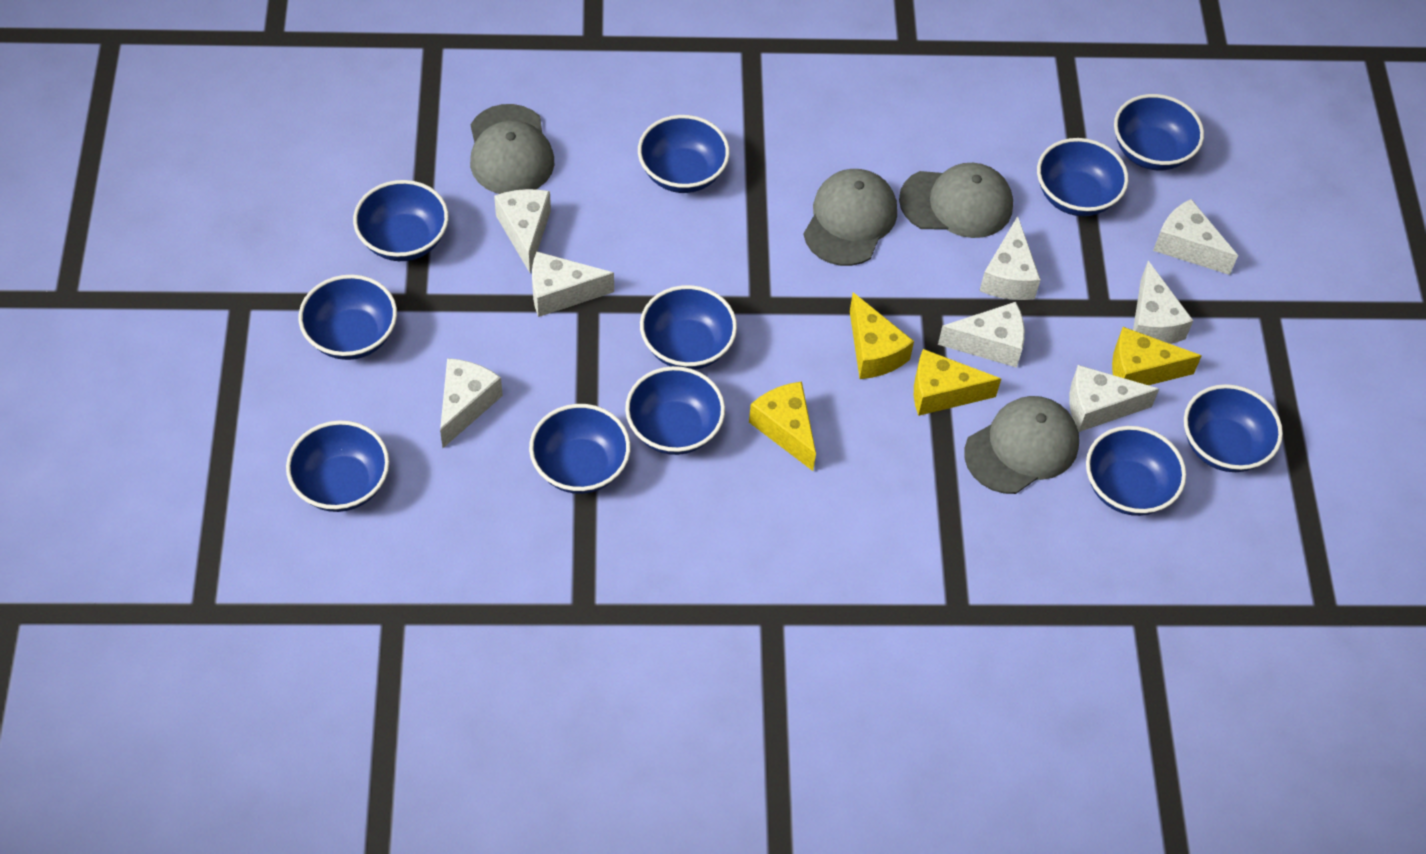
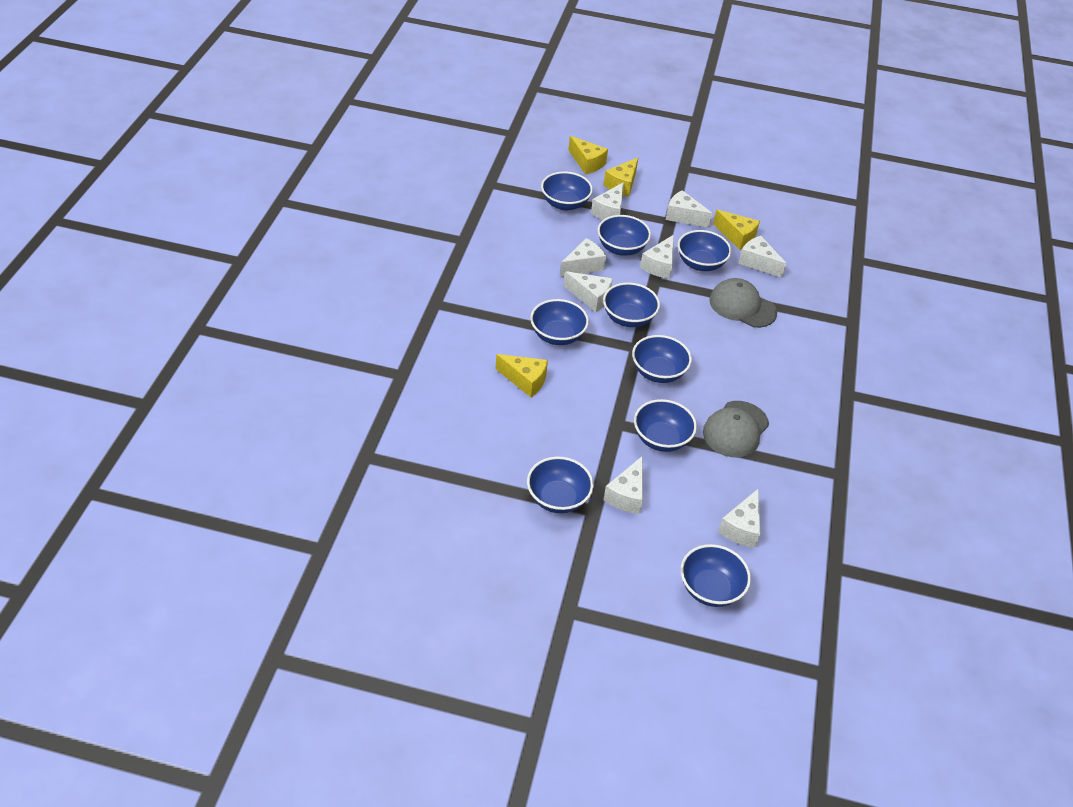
blue bowl: [286,420,389,512] [299,274,397,360] [353,180,449,261] [529,404,631,494] [625,366,725,455] [638,115,730,193] [640,285,737,370] [1037,138,1128,216] [1086,426,1186,516] [1114,94,1204,170] [1184,384,1283,472] = 11 -> [527,456,594,513] [530,299,589,345] [541,171,593,211] [597,215,651,256] [603,283,660,327] [632,335,692,383] [634,399,697,452] [678,230,731,271] [680,544,751,607] = 9
grey cap: [470,104,554,194] [803,169,897,266] [899,163,1013,238] [964,396,1079,494] = 4 -> [703,401,769,457] [709,278,777,328] = 2

